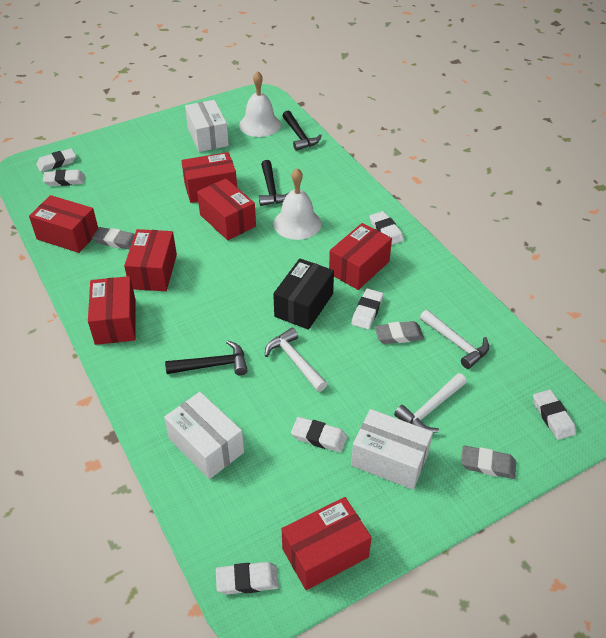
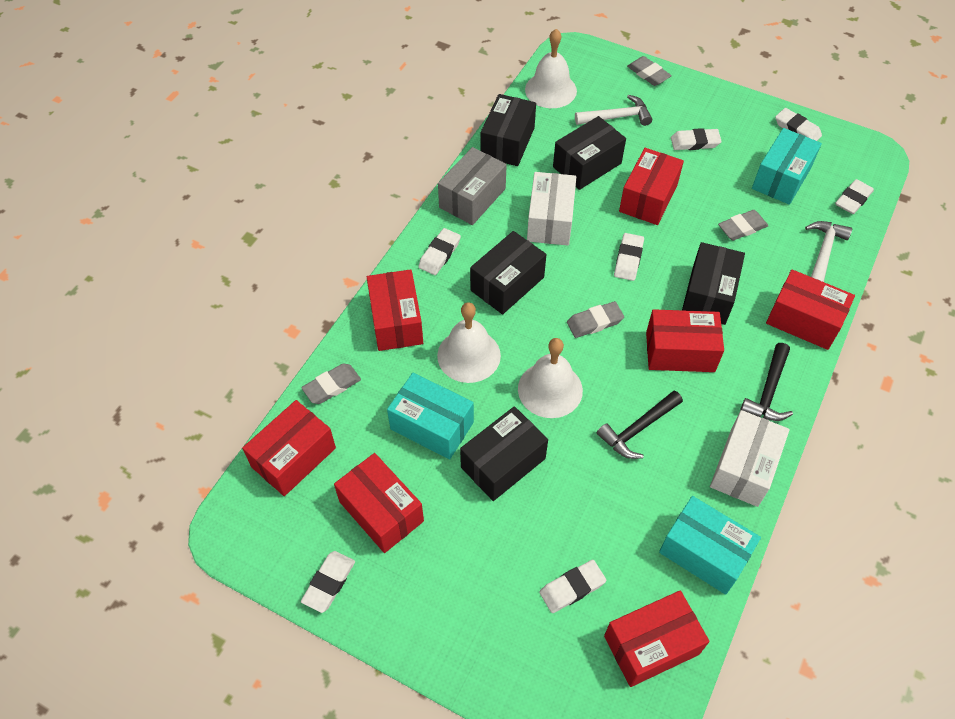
black box: [273,259,334,330] = 1 -> [460,406,548,501] [470,231,546,314] [481,94,536,166] [553,116,626,190] [682,242,745,325] = 5
black hammer: [165,341,248,375] [259,160,288,206] [283,111,322,151] = 3 -> [597,391,683,459] [740,343,793,421] = 2
grey box: none = 0 -> [438,147,507,225] = 1
grey eraser: [92,227,134,250] [374,321,424,344] [461,446,516,479] = 3 -> [301,363,361,404] [567,301,624,338] [627,56,672,86] [718,210,768,240] = 4
turquoise box: none = 0 -> [387,373,474,459] [659,496,761,595] [752,128,822,205] = 3
white bell: [239,71,281,137] [273,168,321,240] = 2 -> [437,302,501,383] [518,338,583,418] [525,29,577,108] = 3
white box: [164,392,244,479] [185,100,229,152] [351,409,433,490] = 3 -> [527,172,576,245] [710,410,790,507] = 2
white hammer: [265,328,327,392] [394,373,467,433] [420,310,489,369] = 3 -> [575,95,652,126] [805,221,852,282] = 2

